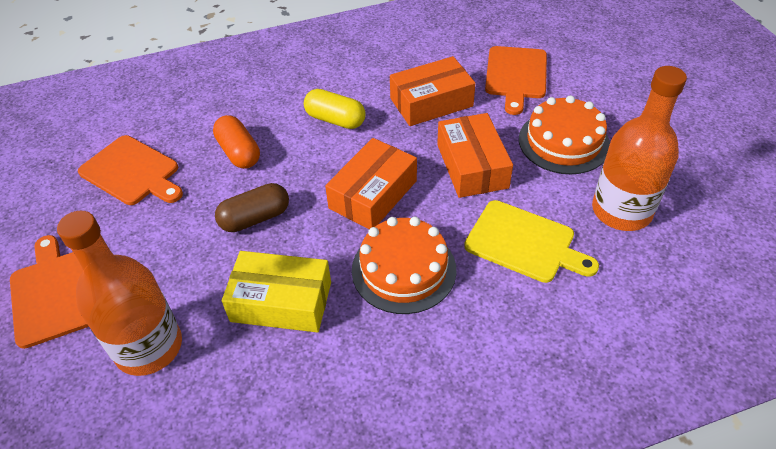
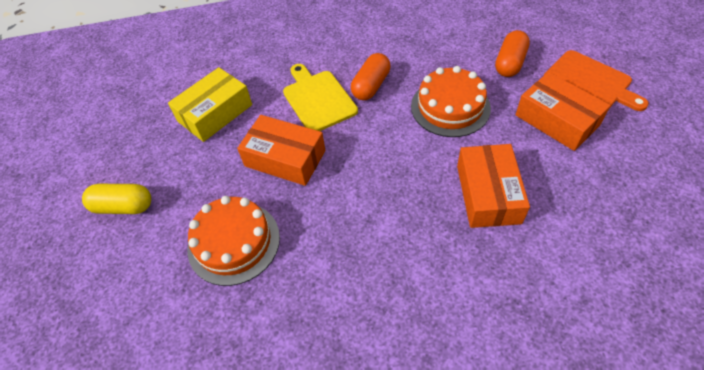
brown capsule: [215,183,289,232] = 1 -> none = 0
orange bottle: [57,211,182,376] [592,66,687,231] = 2 -> none = 0
orange capsule: [213,115,260,169] = 1 -> [351,53,391,100] [495,30,530,77] = 2
orange cutting board: [10,235,89,349] [78,135,183,205] [485,46,547,115] = 3 -> [544,50,649,111] = 1

